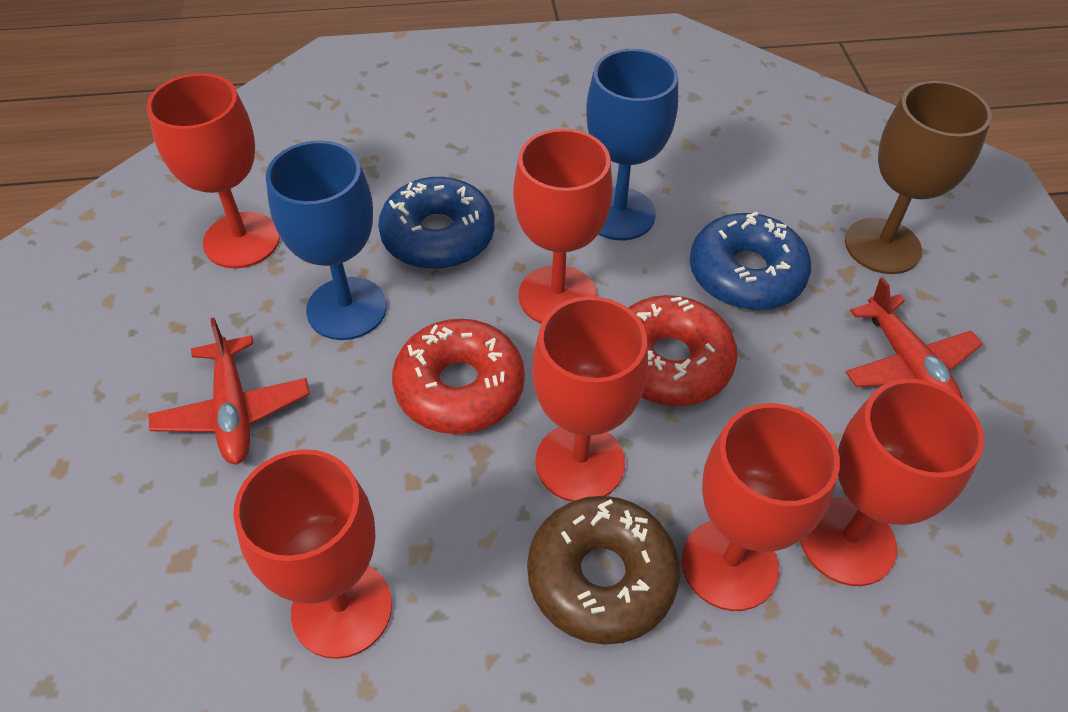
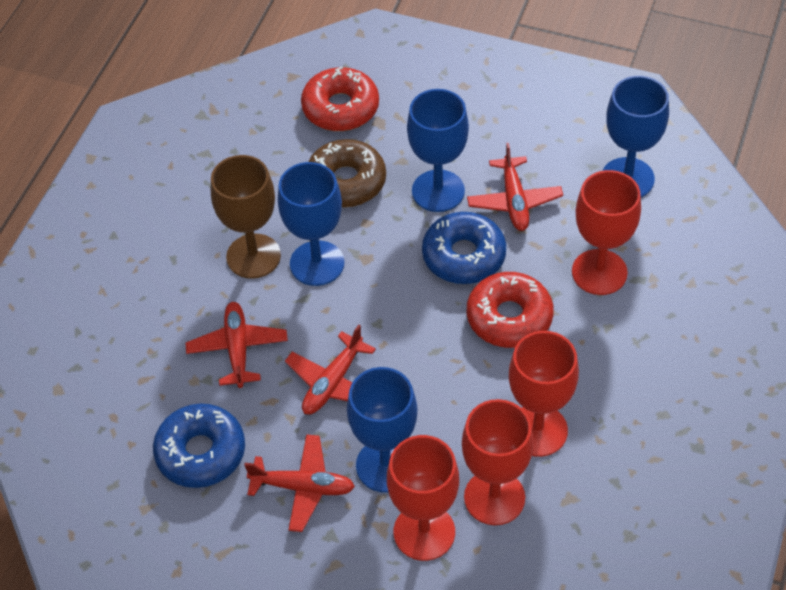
blue goblet: [266,140,387,340] [586,49,678,240] = 2 -> [278,162,344,286] [347,367,417,493] [407,89,469,212] [603,76,669,197] = 4
red goblet: [147,73,280,268] [233,449,392,659] [513,129,612,324] [532,296,648,502] [681,403,840,611] [801,379,984,586] = 6 -> [387,435,459,561] [462,399,534,525] [509,331,579,457] [572,170,641,295] = 4
red plane: [148,318,310,465] [846,277,983,400] = 2 -> [186,302,288,388] [244,434,355,532] [285,325,376,415] [467,143,563,231] = 4

